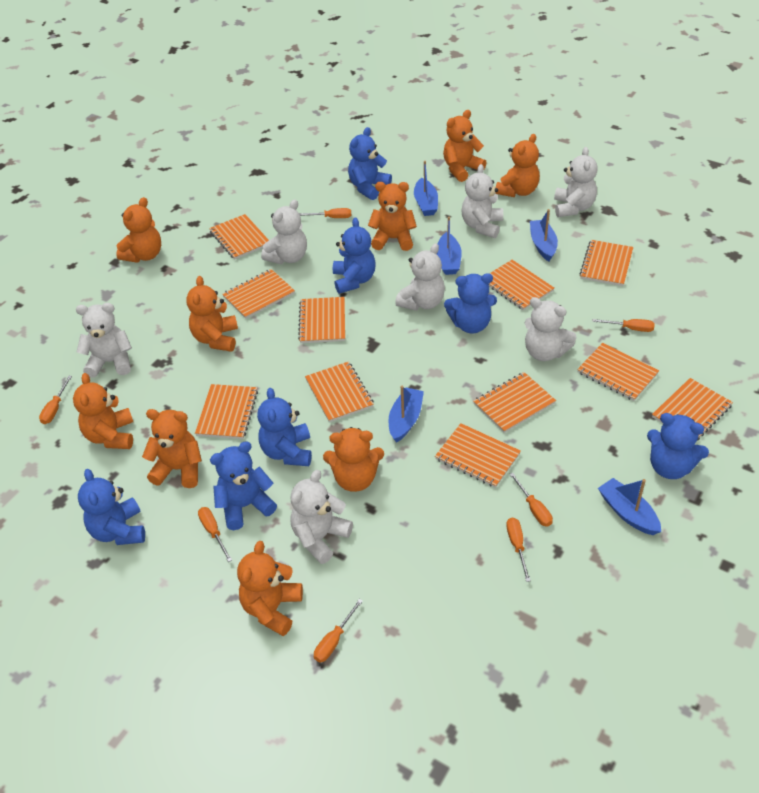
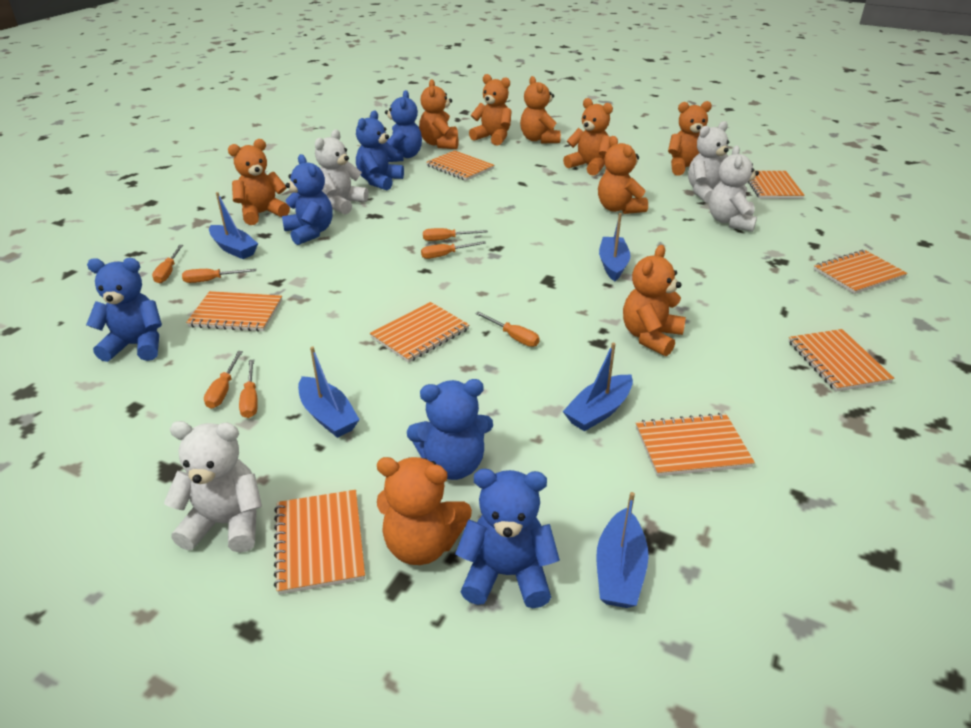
blue teddy bear: [78,469,145,545] [210,441,277,530] [257,388,312,466] [333,217,376,294] [348,127,392,200] [444,273,497,333] [647,413,709,479] = 7 -> [86,258,162,362] [282,154,333,245] [356,110,404,191] [385,90,422,162] [407,379,493,480] [455,469,560,608] = 6
orange notebook: [195,384,258,439] [209,214,269,260] [222,269,295,319] [298,297,345,343] [305,361,374,422] [435,423,521,488] [473,372,556,433] [489,260,554,310] [577,343,659,401] [579,240,633,286] [652,378,733,440] = 11 -> [186,291,282,332] [274,490,365,595] [370,302,469,363] [426,150,495,181] [636,413,755,476] [748,171,805,199] [788,329,895,392] [813,250,908,294] = 8
white teddy bear: [76,303,132,378] [261,200,307,264] [290,470,353,564] [395,243,445,311] [461,164,503,238] [525,297,577,361] [554,147,598,217] = 7 -> [164,421,262,553] [315,130,369,215] [688,121,729,203] [709,145,759,232] = 4

